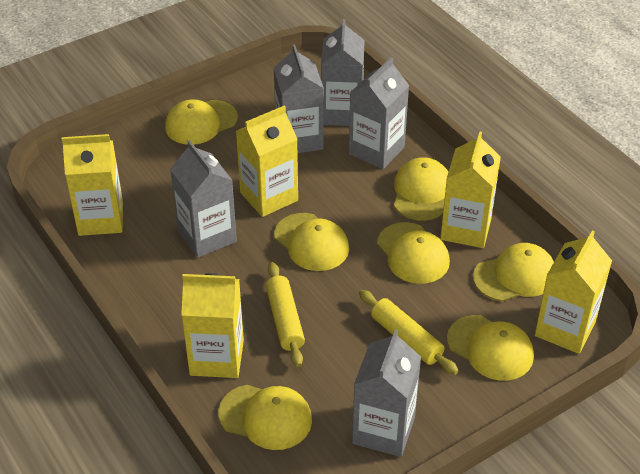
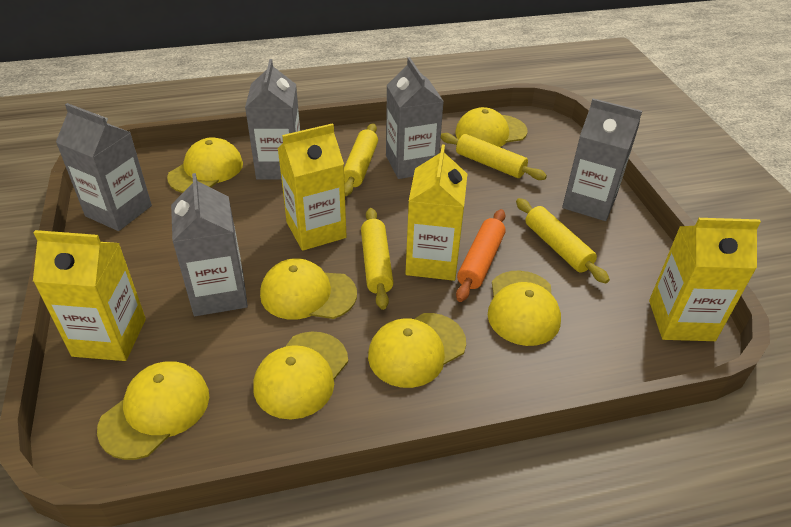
orange rolling pin: none = 0 -> [456,209,506,302] = 1
yellow carton: [62,134,123,236] [181,273,244,378] [236,106,298,217] [440,131,501,248] [535,231,612,354] = 5 -> [33,230,146,361] [278,123,347,251] [405,144,467,281] [649,218,761,341] = 4
yellow rolling pin: [266,262,305,367] [359,290,459,375] = 2 -> [344,123,378,196] [361,208,393,310] [441,133,547,180] [516,198,610,284] = 4

